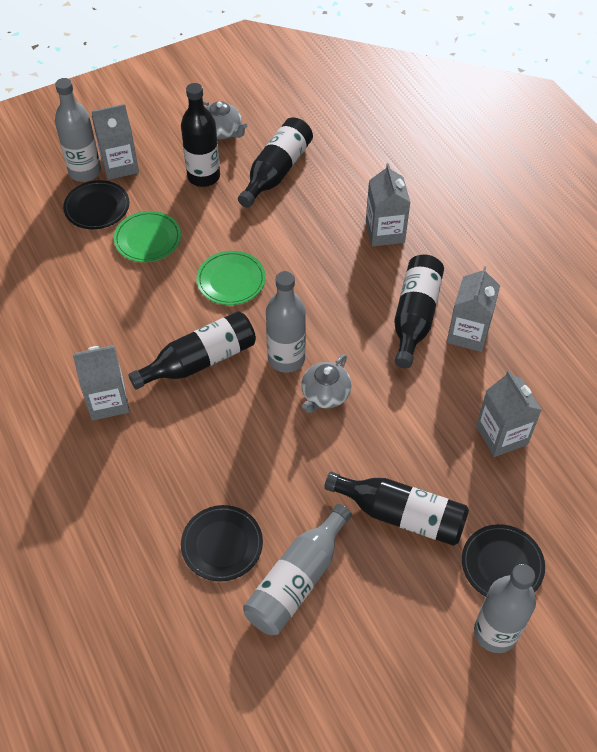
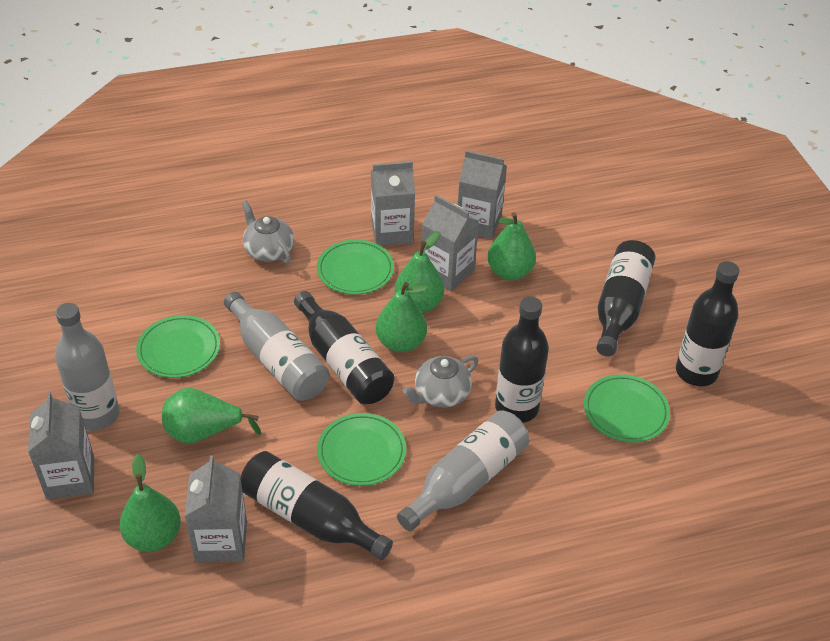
black plate: [63,180,129,229] [181,505,263,581] [462,524,545,597] = 3 -> none = 0
green pear: none = 0 -> [119,454,181,552] [162,388,261,444] [376,282,428,352] [395,231,444,313] [487,212,536,280] = 5
green plate: [114,211,181,262] [196,251,266,305] = 2 -> [136,315,220,378] [317,240,394,295] [317,413,406,486] [584,374,670,443] = 4
grey bottle: [55,78,101,182] [243,504,352,635] [266,271,306,373] [474,564,536,653] = 4 -> [55,303,119,431] [224,292,329,401] [397,410,529,531] = 3

